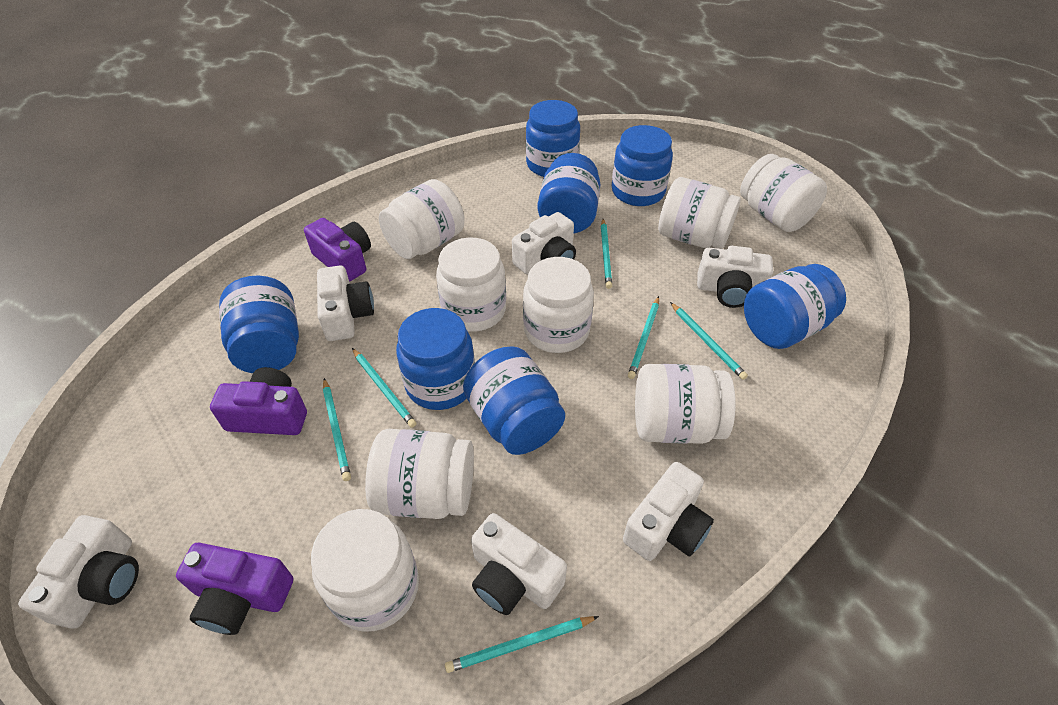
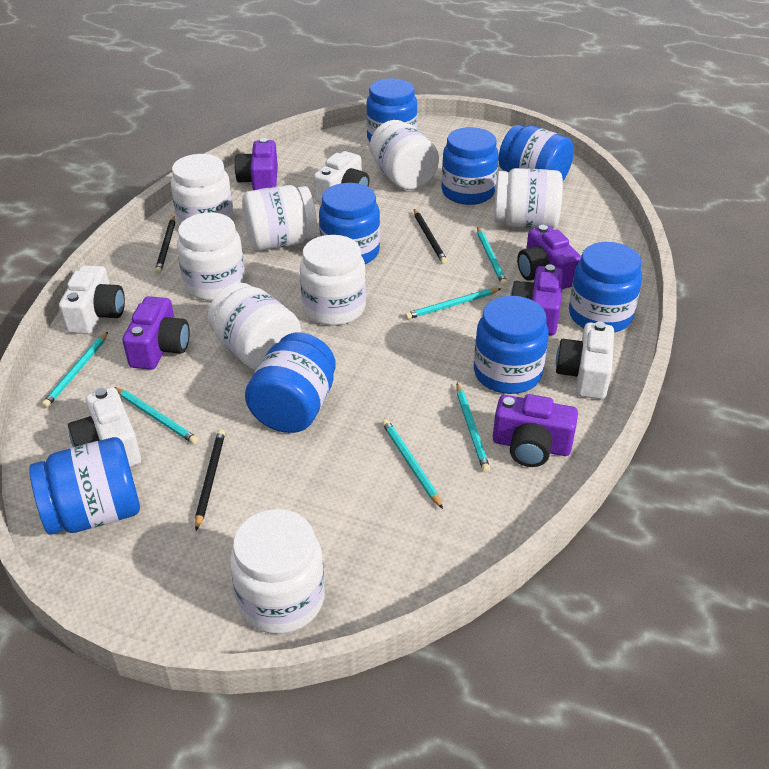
black pencil: none = 0 -> [155,216,175,274] [195,429,225,531] [414,209,447,264] = 3
blue jar: [219,276,299,373] [396,308,475,410] [463,346,565,455] [526,100,580,177] [538,153,601,233] [611,125,673,206] [744,264,846,349] = 7 -> [29,437,140,535] [245,333,336,433] [319,183,380,264] [366,78,417,142] [441,127,499,205] [474,296,549,394] [498,125,574,181] [569,242,642,333] = 8
purple camera: [176,543,293,635] [210,367,307,435] [304,218,371,282] = 3 -> [122,296,190,370] [234,138,278,190] [493,394,578,467] [510,264,563,336] [517,225,581,289] = 5
white camera: [18,515,139,628] [317,266,374,341] [471,513,567,615] [512,212,576,275] [623,462,714,561] [697,246,773,308] = 6 -> [59,265,125,334] [68,387,141,467] [314,151,369,203] [556,321,614,399] = 4

